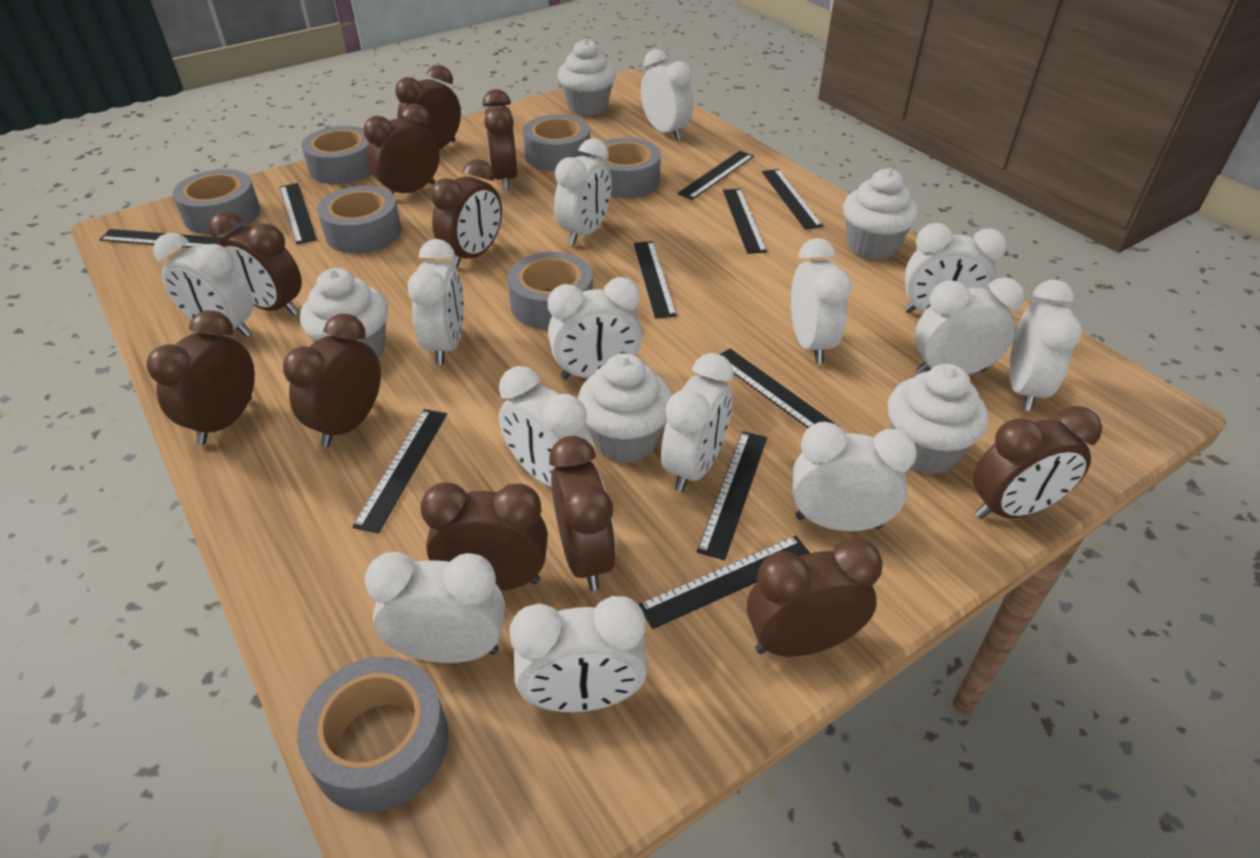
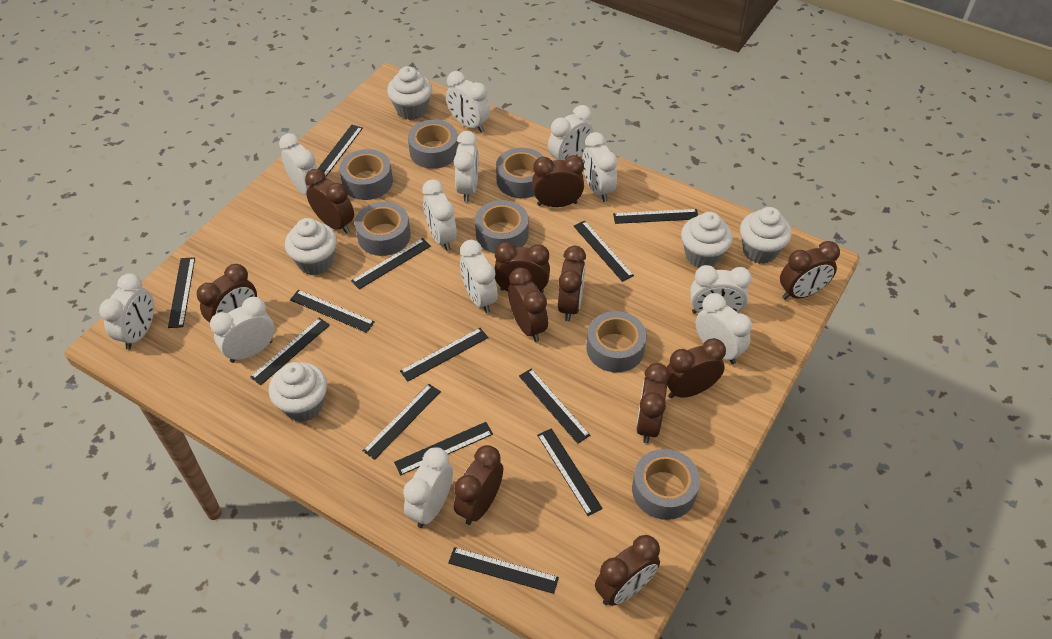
black ruler: [99,229,222,248] [279,183,317,244] [352,409,447,533] [634,241,677,319] [638,536,810,629] [677,151,754,200] [697,431,767,560] [719,349,840,428] [723,189,767,254] [762,169,823,229] = 10 -> [168,257,195,328] [250,318,330,385] [290,290,375,333] [318,125,363,178] [351,238,431,289] [363,384,441,460] [394,422,493,475] [400,328,488,382] [448,547,559,594] [519,368,590,444] [537,428,603,516] [574,221,634,282] [613,209,698,224] = 13
white clock: [153,233,254,337] [364,552,505,663] [407,239,464,365] [499,366,593,487] [509,596,648,712] [548,277,642,379] [554,138,612,245] [641,49,693,141] [661,353,734,492] [791,238,851,364] [792,422,917,531] [905,223,1007,313] [915,277,1024,374] [1009,280,1082,411] = 14 -> [99,273,154,350] [210,297,275,363] [279,133,318,195] [403,447,453,528] [422,179,457,251] [446,71,490,132] [454,131,479,202] [460,240,498,313] [548,105,593,160] [583,132,617,202] [690,265,752,314] [695,293,752,364] = 12

